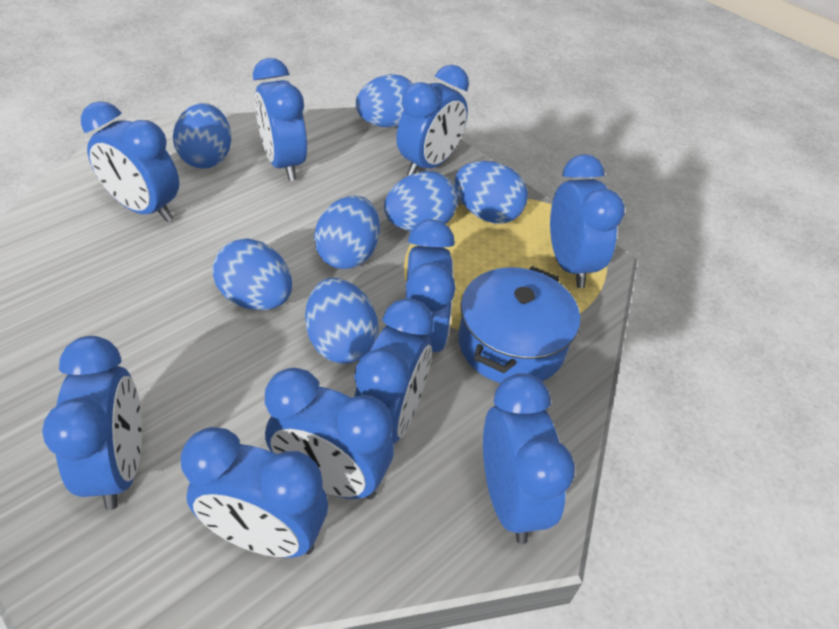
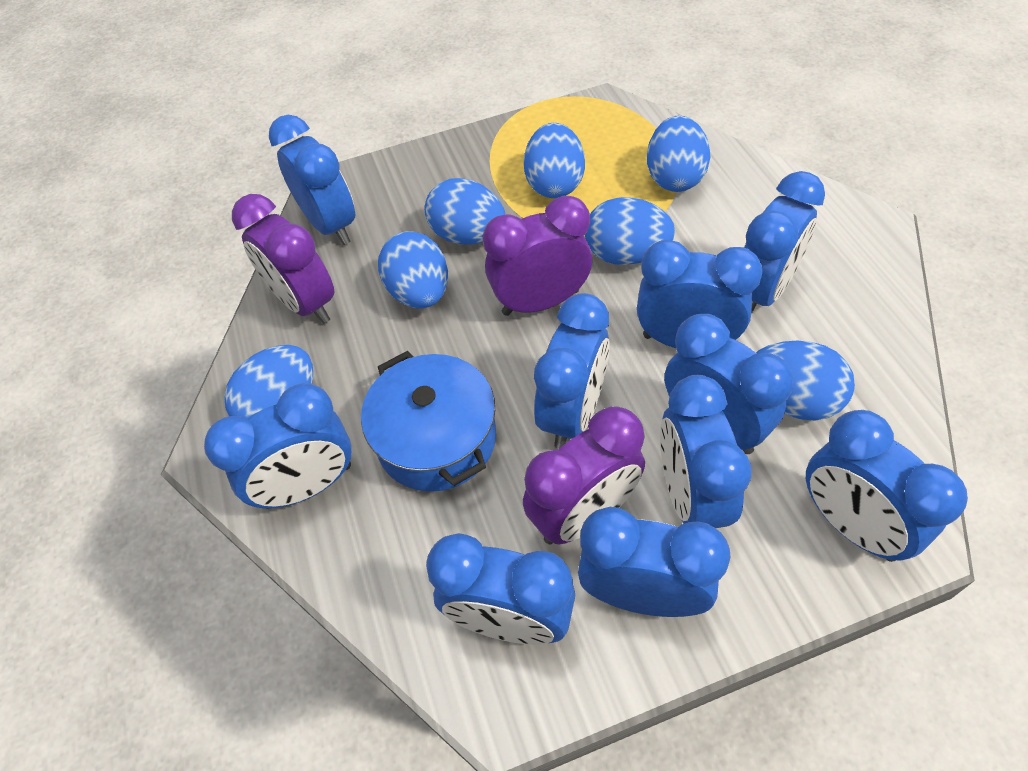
purple clock: none = 0 -> [232,194,335,324] [483,196,592,316] [523,406,645,545] = 3

